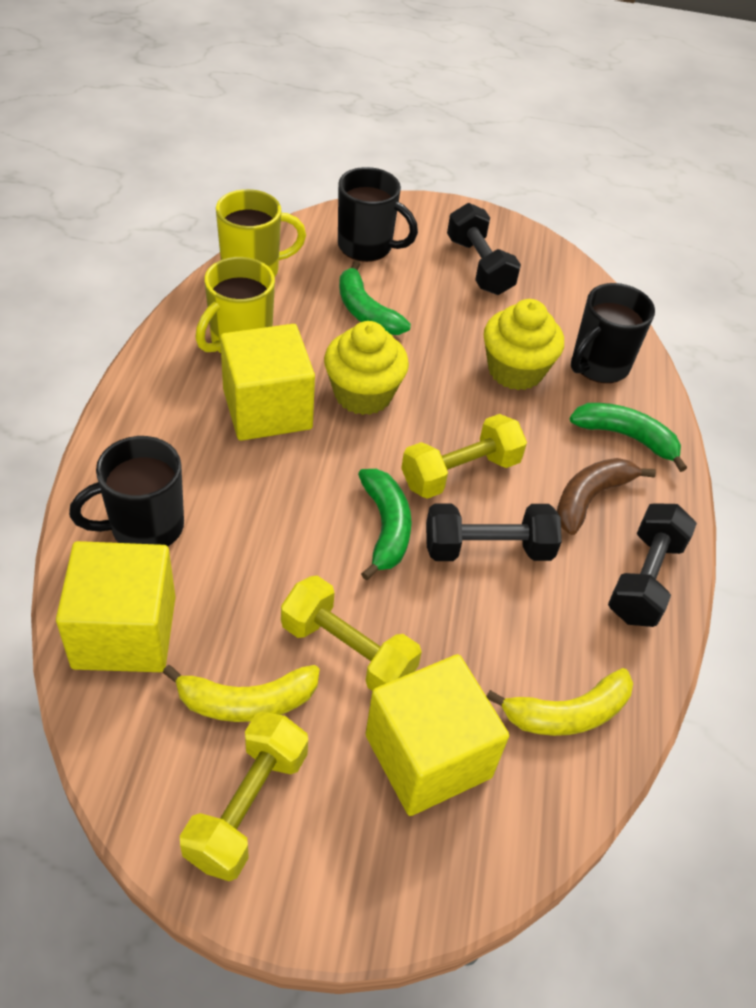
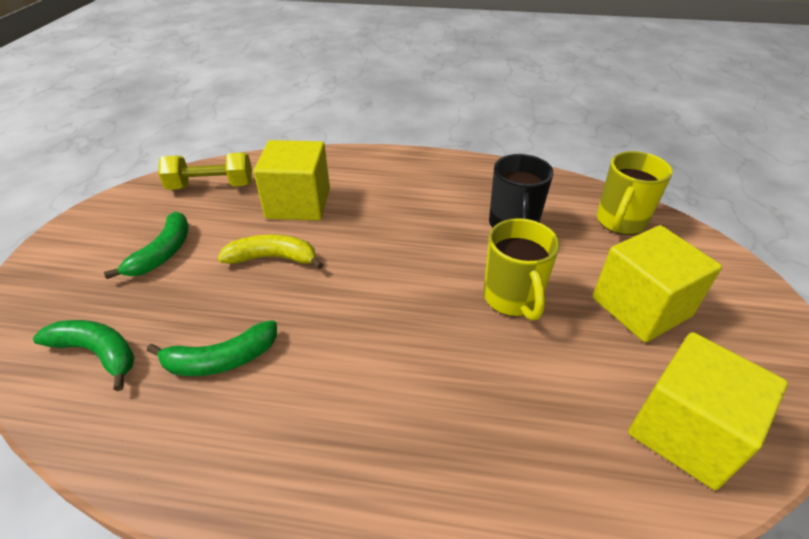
black dumbbell: [426,504,562,561] [447,203,521,295] [608,503,697,627] = 3 -> none = 0
black mug: [69,436,184,546] [338,167,418,262] [571,283,655,383] = 3 -> [489,154,553,228] = 1
brown banana: [557,458,656,535] = 1 -> none = 0
yellow banana: [162,665,320,722] [486,668,633,736] = 2 -> [218,235,324,269] = 1
yellow cupcake: [324,321,409,415] [484,299,564,390] = 2 -> none = 0
yellow dumbbell: [180,712,308,881] [281,576,422,691] [401,414,527,499] = 3 -> [158,153,252,190] = 1

